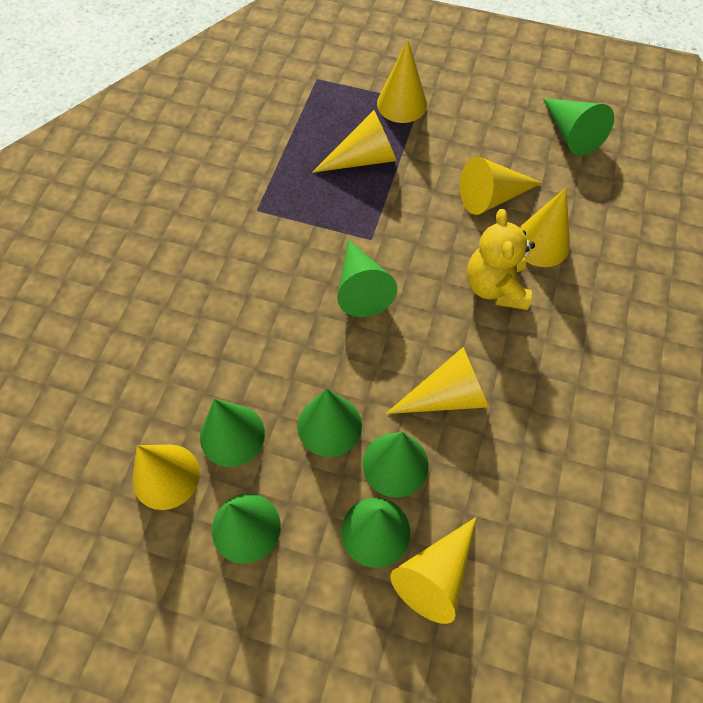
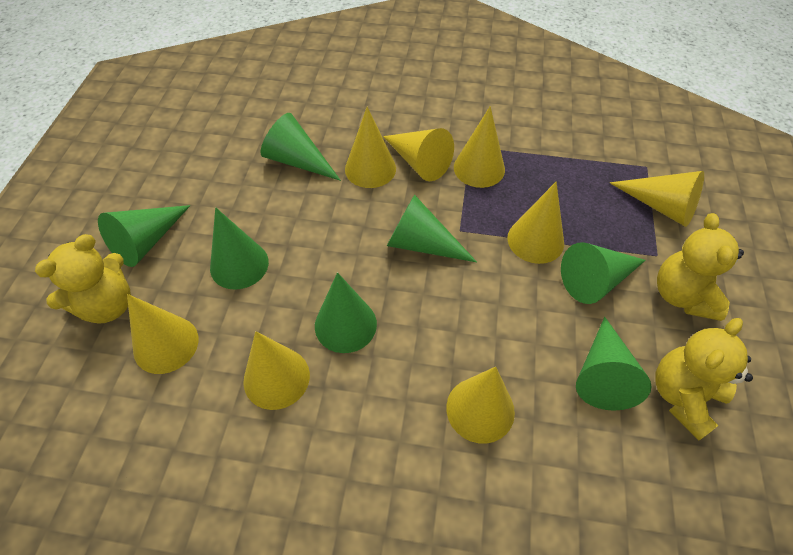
yellow cone: [133,445,200,510] [312,110,397,173] [377,39,427,123] [386,347,489,414] [390,517,476,624] [460,157,543,215] [520,188,570,267] = 7 -> [127,294,198,374] [243,331,310,410] [345,107,396,188] [383,128,454,181] [446,367,515,444] [454,106,505,188] [507,182,564,264] [609,171,704,227] = 8
yellow teddy bear: [467,209,535,310] = 1 -> [35,234,131,324] [655,318,753,441] [657,213,744,321] = 3

